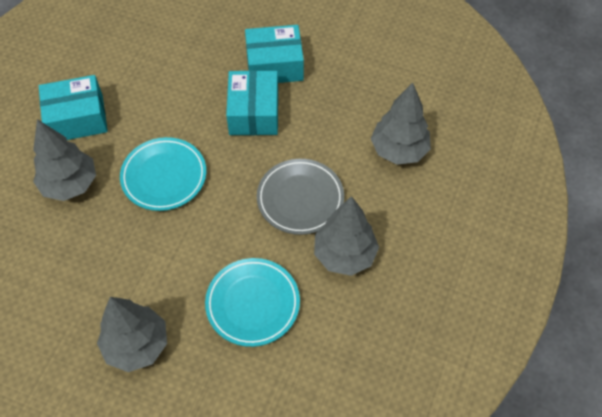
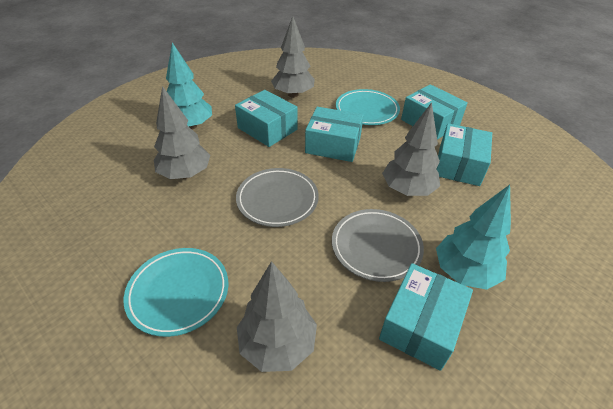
grey plate: [257,159,344,235] = 1 -> [236,168,319,227] [332,209,424,282] = 2
turquoise box: [39,75,108,140] [226,70,278,135] [245,25,304,83] = 3 -> [235,90,298,147] [305,107,364,162] [379,263,473,371] [401,84,468,140] [436,123,492,186] = 5
turquoise tree: none = 0 -> [166,42,212,130] [436,185,511,290] = 2

